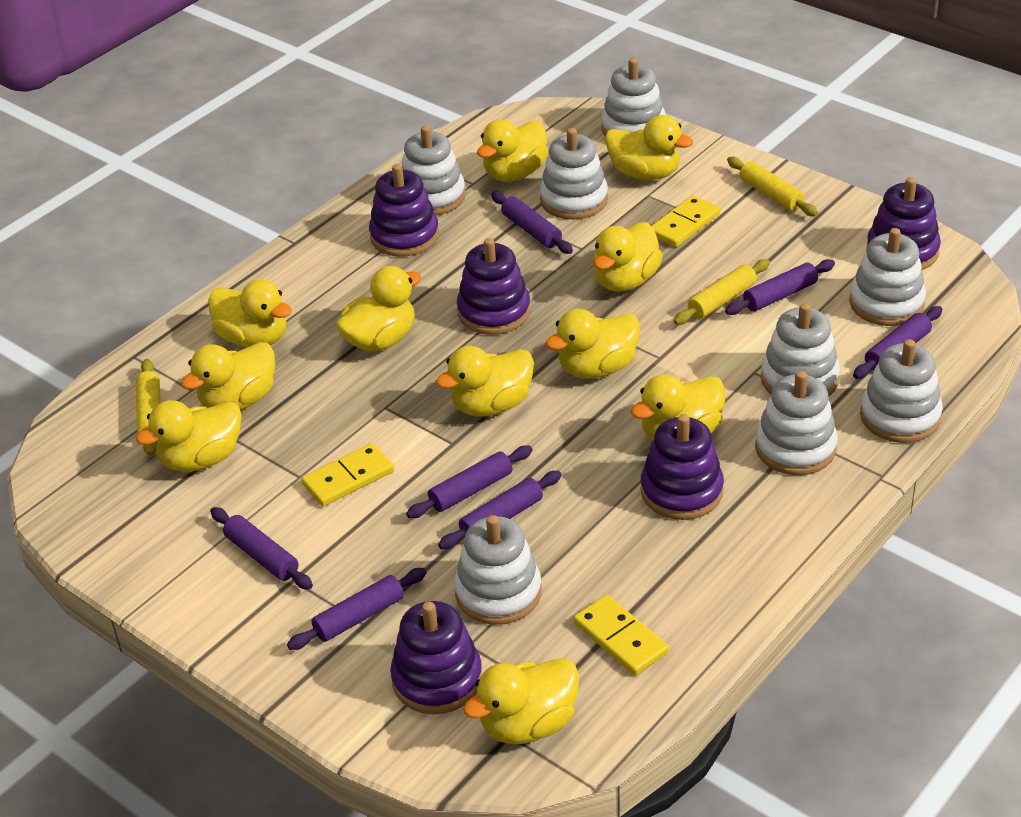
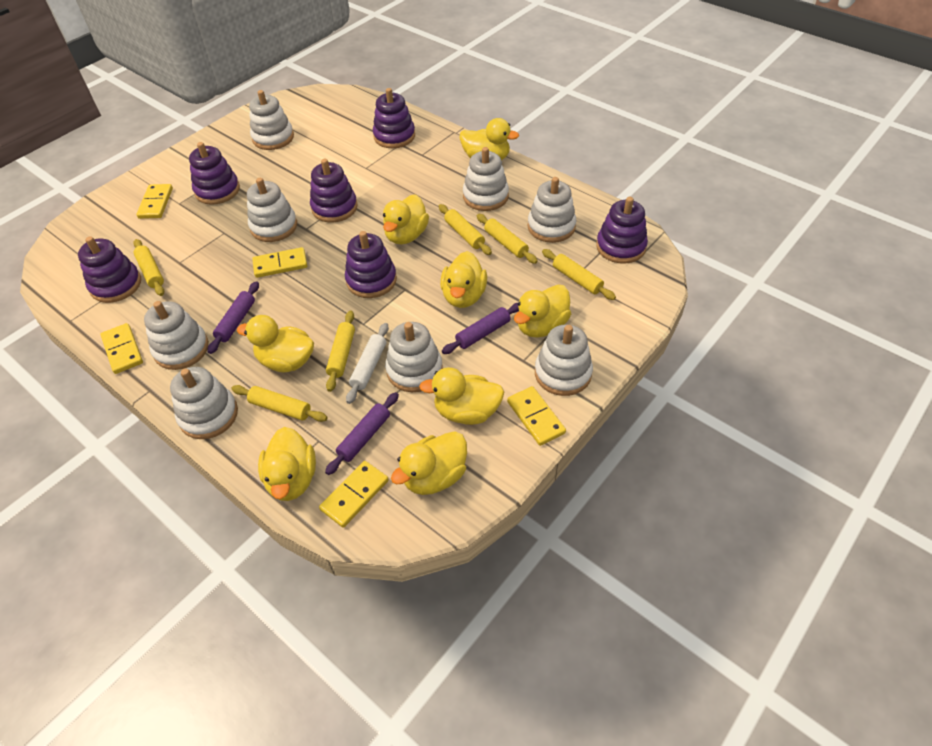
purple rolling pin: [210,507,313,590] [287,568,427,650] [406,446,532,518] [438,471,562,549] [491,191,573,254] [725,259,835,315] [853,306,942,379] = 7 -> [207,281,259,354] [325,392,399,475] [442,303,519,354] = 3
purple stacking toy: [369,164,439,256] [390,601,482,714] [457,238,531,335] [641,414,724,520] [867,177,941,270] = 5 -> [78,236,141,303] [189,142,240,205] [310,159,358,222] [345,231,397,298] [373,88,415,148] [596,197,648,264] = 6
white rolling pin: none = 0 -> [346,323,389,404] = 1
yellow domino: [301,443,394,506] [574,595,669,676] [652,195,720,247] = 3 -> [100,323,143,374] [136,184,173,219] [252,247,307,278] [319,461,389,528] [507,386,566,446] = 5
yellow duck: [136,400,242,472] [181,342,275,410] [208,279,292,347] [336,266,421,352] [436,346,534,417] [463,658,579,744] [477,119,548,181] [545,309,640,379] [593,222,663,292] [605,115,693,180] [631,374,725,440] = 11 -> [237,315,314,372] [258,427,316,501] [383,194,429,244] [391,431,467,495] [419,367,504,425] [440,251,487,308] [460,118,519,160] [514,285,571,338] = 8
yellow rolling pin: [136,359,161,456] [673,259,770,325] [727,157,818,216] = 3 -> [133,239,164,296] [232,385,327,422] [326,310,355,392] [439,204,492,255] [477,214,538,264] [542,249,616,300] = 6

